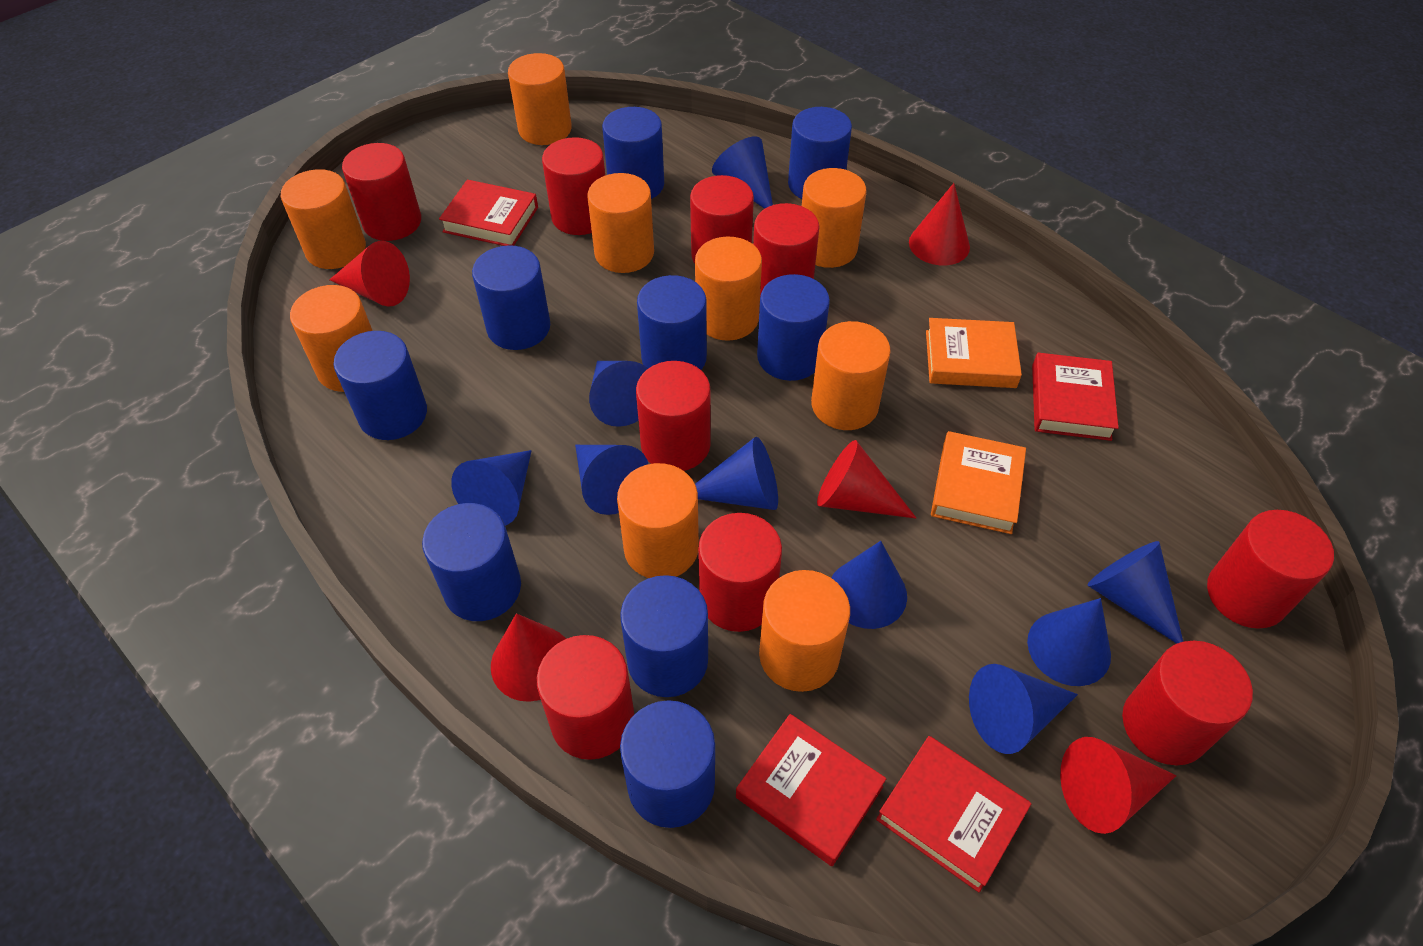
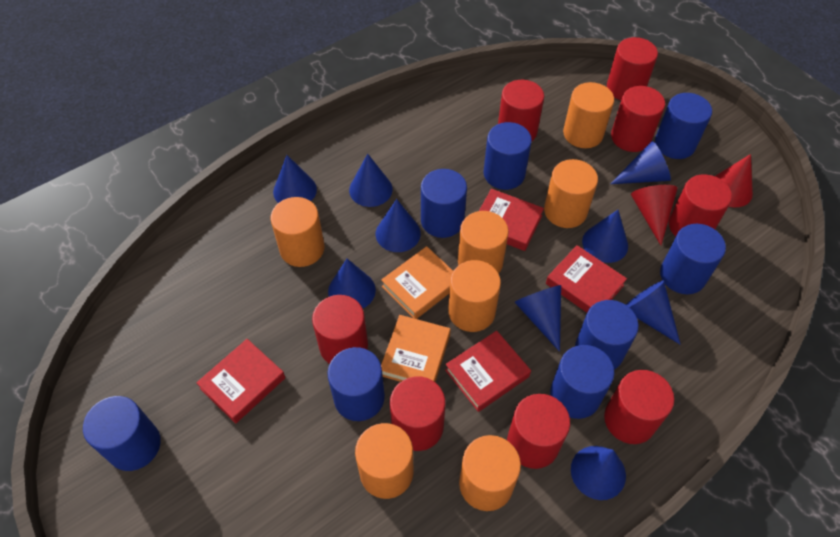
blue cylinder: [334,331,427,440] [422,503,521,621] [472,245,550,350] [602,107,664,199] [620,575,708,697] [620,700,715,828] [637,275,707,370] [757,274,830,381] [788,107,852,199] = 9 -> [83,396,161,471] [327,347,385,421] [421,169,467,238] [483,122,532,190] [550,345,614,419] [575,300,639,370] [655,93,712,159] [660,224,726,294] = 8
orange cylinder: [281,169,366,269] [290,285,372,392] [508,53,572,145] [587,173,654,273] [617,463,699,578] [695,236,762,341] [759,570,850,692] [802,168,867,268] [811,321,891,430] = 9 -> [271,197,324,267] [355,423,413,499] [448,260,501,332] [458,211,509,274] [459,435,521,511] [544,159,598,228] [563,82,614,148] = 7
red cone: [329,241,410,307] [491,613,566,702] [817,440,916,518] [909,183,970,265] [1060,737,1177,834] = 5 -> [631,185,678,245] [715,154,753,207] = 2
red cylinder: [342,143,421,241] [537,635,634,760] [542,137,605,235] [636,361,711,471] [690,175,754,263] [698,513,782,632] [753,203,819,296] [1122,641,1253,765] [1207,510,1334,629] = 9 -> [312,295,368,364] [390,376,445,451] [498,80,544,141] [507,394,570,469] [604,370,674,444] [607,37,658,100] [611,86,665,152] [669,175,732,236] = 8

